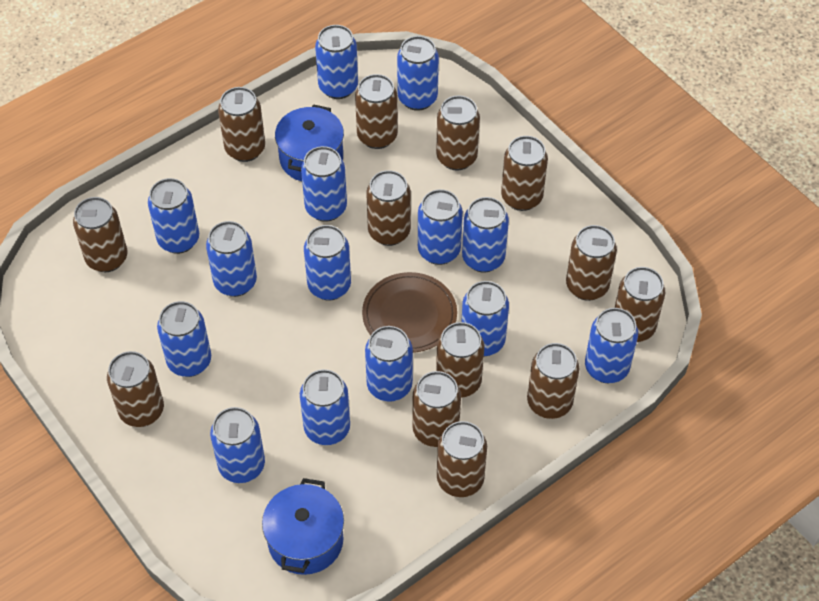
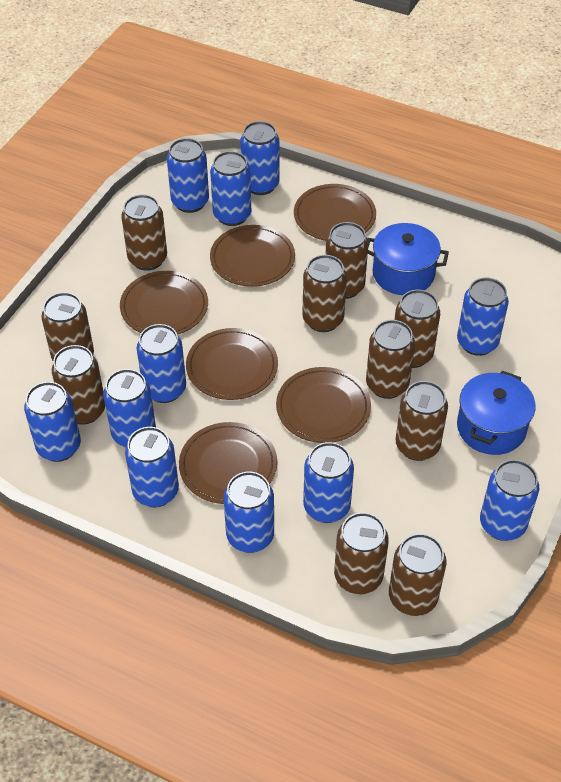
blue can: [148,178,199,254] [157,301,211,377] [206,221,257,297] [210,407,265,483] [300,369,350,445] [301,146,347,222] [304,225,351,300] [315,25,358,99] [365,326,413,402] [397,36,439,111] [418,189,463,265] [461,281,509,357] [462,197,509,272] [585,308,638,383] = 14 -> [24,382,81,462] [103,369,156,447] [125,427,179,507] [137,324,186,403] [167,138,209,213] [210,151,251,226] [224,472,274,553] [240,121,279,195] [303,442,354,523] [457,278,509,356] [480,460,539,541] = 11
brown can: [73,197,127,272] [107,351,164,427] [218,87,265,162] [355,74,398,149] [366,170,411,246] [412,371,461,447] [436,95,480,171] [436,322,485,398] [437,421,487,497] [501,136,548,211] [527,343,579,419] [566,225,617,301] [615,267,665,342] = 13 -> [41,292,94,361] [52,345,105,425] [121,194,167,271] [302,255,347,332] [325,222,368,299] [334,512,389,594] [366,320,415,399] [389,534,447,616] [395,290,440,368] [396,381,448,461] = 10
brown plate: [362,272,457,353] = 1 -> [120,271,208,335] [179,422,277,504] [186,328,278,400] [210,225,295,287] [276,367,371,443] [294,184,376,241] = 6

